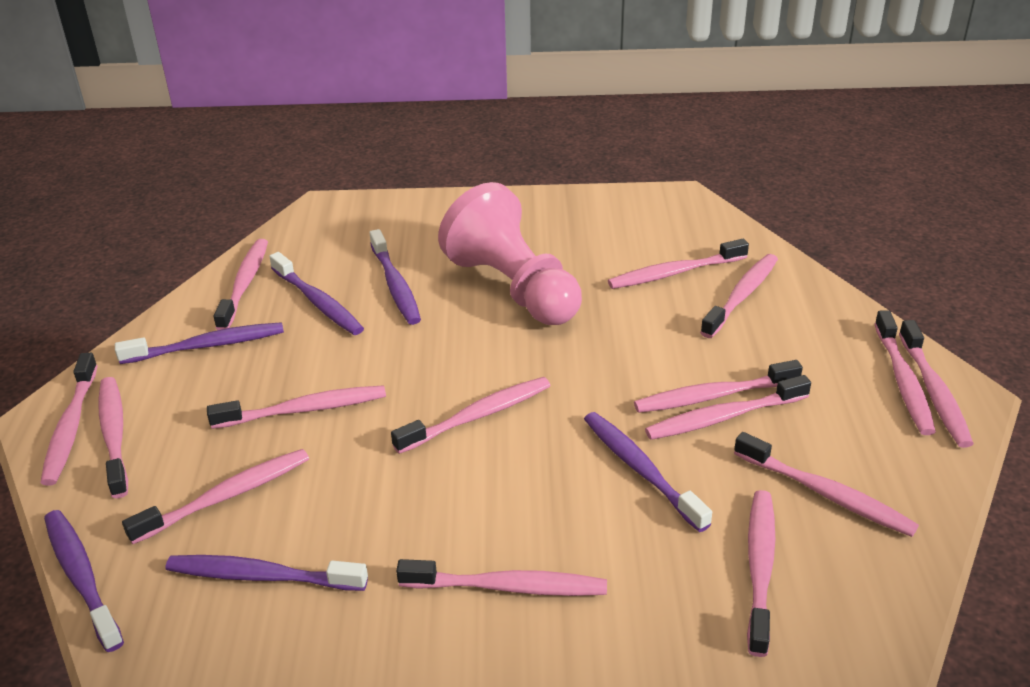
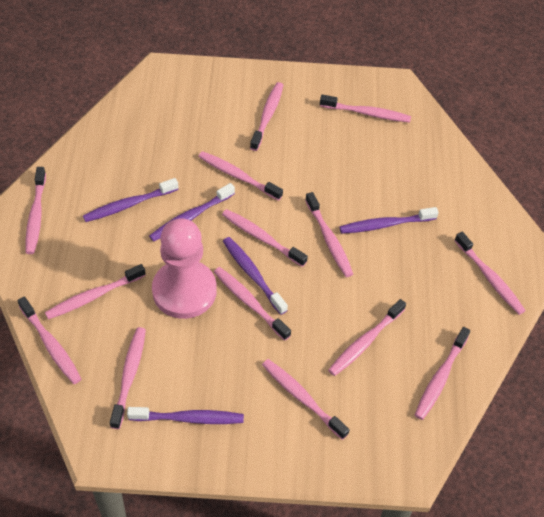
pink toothbrush: [40,353,98,486] [99,377,128,498] [122,449,309,544] [207,385,386,429] [213,239,268,330] [391,377,550,454] [396,559,607,596] [608,239,749,289] [634,360,803,413] [645,375,811,440] [700,254,778,338] [734,432,919,537] [747,490,775,657] [875,310,936,435] [899,320,974,448] = 15 -> [18,296,81,384] [26,167,46,254] [45,264,146,320] [110,327,146,429] [198,151,283,201] [214,267,291,341] [222,209,308,267] [250,82,283,151] [262,359,350,440] [305,192,353,277] [320,95,411,123] [328,299,406,376] [415,327,470,420] [454,232,526,315] = 14
purple toothbrush: [44,510,124,652] [115,322,284,364] [165,555,368,591] [269,252,364,335] [370,229,421,325] [584,412,712,532] = 6 -> [83,178,179,222] [127,407,244,424] [149,183,235,242] [223,237,288,315] [340,207,439,234] = 5

